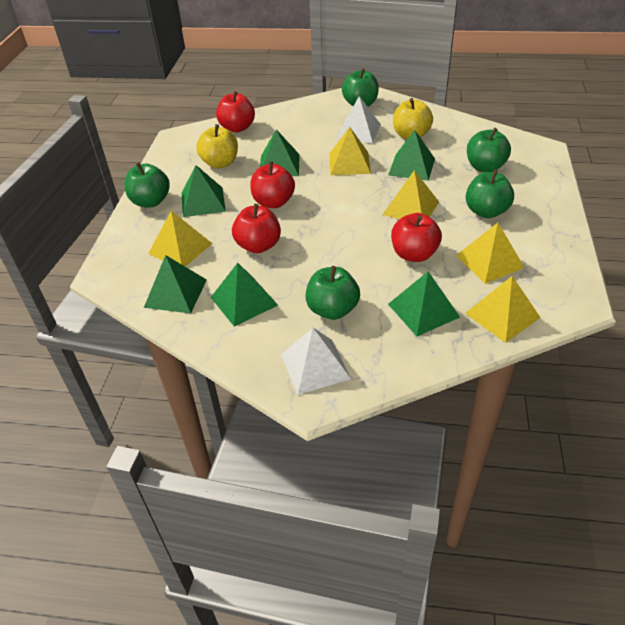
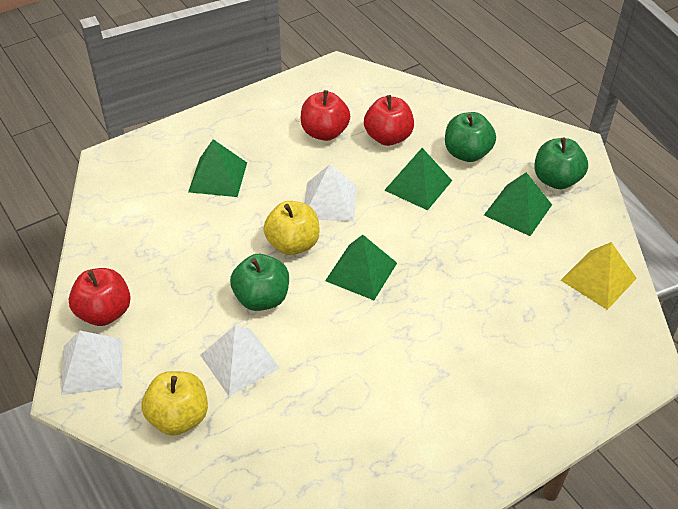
green apple: [124,162,170,207] [305,266,360,320] [342,68,379,107] [466,169,514,218] [467,128,511,172] = 5 -> [230,254,289,311] [445,112,496,162] [534,137,588,189] = 3
green pyramid: [144,255,207,314] [181,165,226,217] [211,263,278,326] [260,129,300,176] [388,130,435,181] [388,271,460,336] = 6 -> [188,139,247,197] [325,235,397,300] [384,148,452,210] [484,172,552,236] = 4
red apple: [216,91,255,132] [232,204,281,253] [250,161,295,208] [391,213,442,262] = 4 -> [69,268,131,326] [301,90,350,141] [364,95,414,146] = 3
white pyramid: [281,328,351,395] [336,96,381,143] = 2 -> [61,331,122,395] [200,326,280,396] [305,164,357,222] = 3
yellow pyramid: [148,211,212,267] [329,127,371,175] [383,170,439,219] [456,223,525,284] [465,276,541,343] = 5 -> [561,242,637,310] = 1

